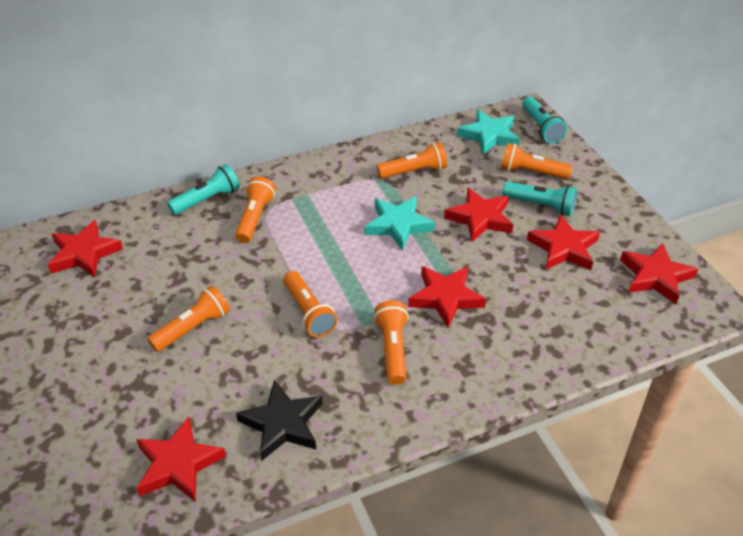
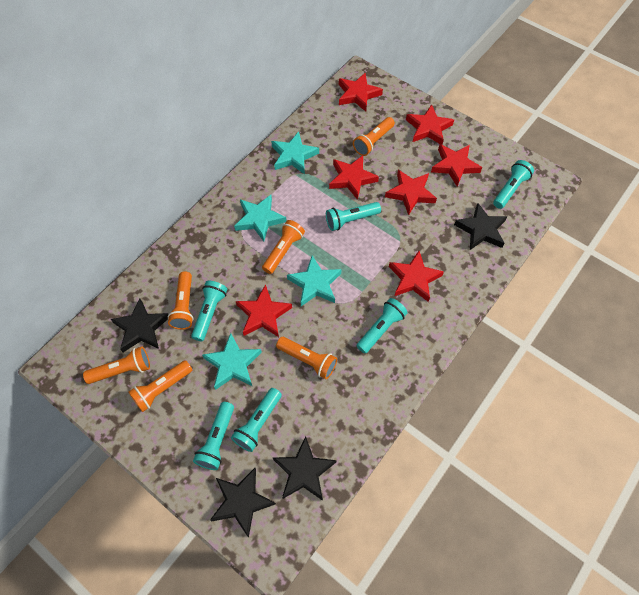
black star: [236,380,323,460] = 1 -> [111,298,169,352] [210,468,276,537] [273,436,337,501] [454,203,507,250] = 4
red star: [48,220,123,278] [136,417,226,502] [408,266,486,328] [444,188,514,242] [527,215,600,270] [620,243,698,304] = 6 -> [236,284,292,337] [329,156,379,200] [339,72,383,112] [385,170,437,215] [389,251,444,302] [406,104,454,145] [431,144,482,186] = 7
turquoise flashlight: [167,164,240,215] [502,182,577,216] [522,97,567,144] = 3 -> [191,281,227,342] [193,402,234,470] [231,388,282,452] [326,202,381,231] [356,298,408,353] [493,160,534,209] = 6
turquoise star: [365,196,435,251] [457,110,520,155] = 2 -> [202,333,262,390] [234,195,287,241] [271,131,319,174] [287,256,341,306] = 4

